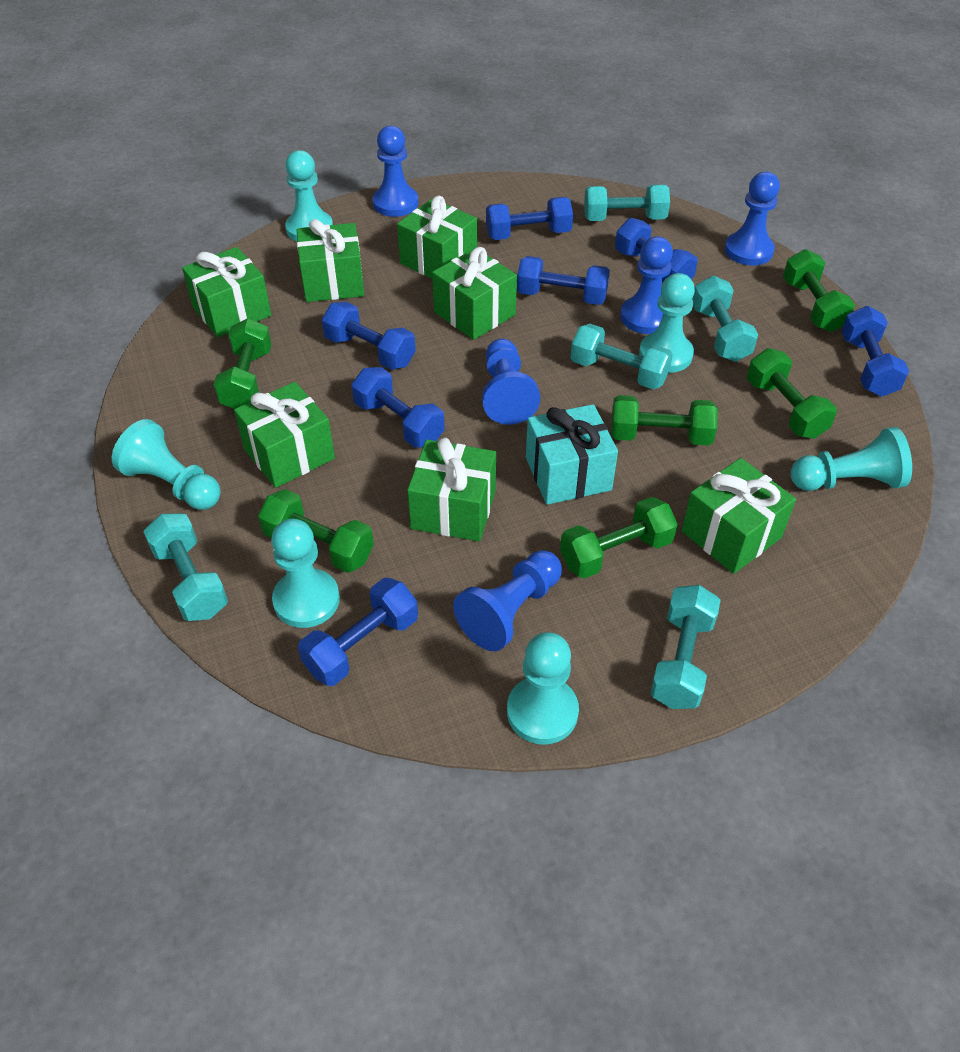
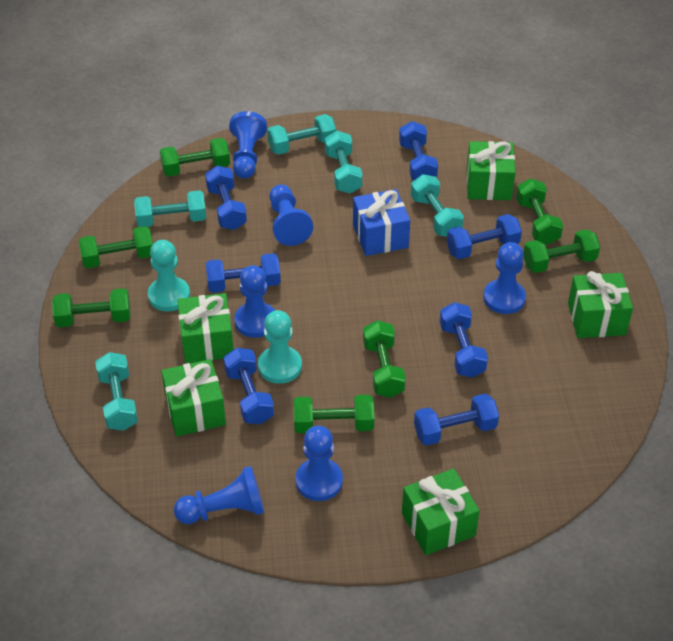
blue gift: none = 0 -> [353,189,410,256] = 1
blue pawn: [372,126,418,217] [453,550,562,651] [482,339,540,425] [620,236,673,334] [725,172,780,266] = 5 -> [174,466,264,524] [229,111,267,179] [234,265,275,338] [269,184,313,246] [296,426,343,501] [483,242,526,314] = 6
green dumbbell: [214,318,272,409] [258,489,374,573] [560,497,678,579] [611,395,718,446] [747,348,837,439] [783,249,855,332] = 6 -> [52,288,131,327] [79,226,153,268] [160,138,230,177] [294,395,374,433] [363,320,406,398] [516,178,563,245] [523,229,600,273] = 7
green gift: [182,247,271,337] [234,382,335,488] [297,219,364,302] [397,196,477,279] [407,438,496,541] [432,247,517,340] [681,458,796,574] = 7 -> [161,359,226,437] [177,293,233,363] [402,468,480,555] [467,141,515,200] [568,271,633,338] = 5
turquoise gift: [526,404,618,505] = 1 -> none = 0
turquoise pawn: [112,419,221,510] [271,519,340,628] [285,150,333,241] [507,632,579,744] [639,273,695,373] [790,427,912,491] = 6 -> [148,240,190,311] [258,310,302,384] = 2

